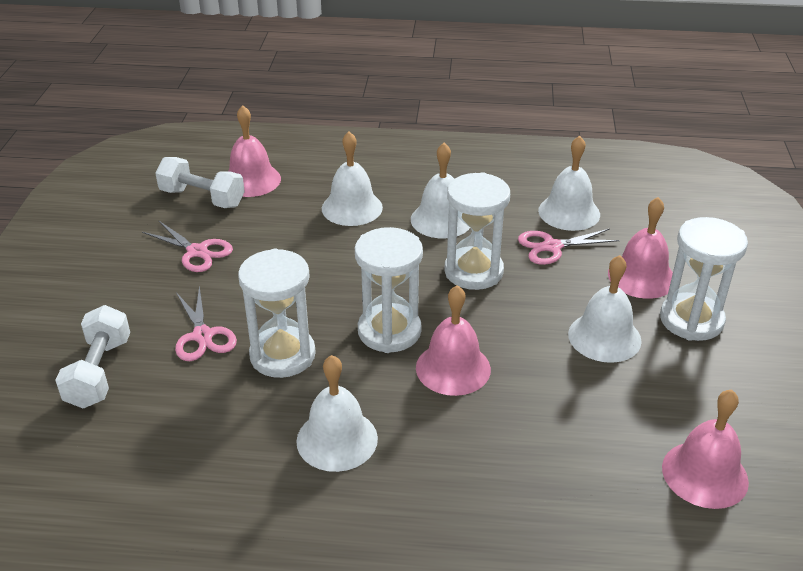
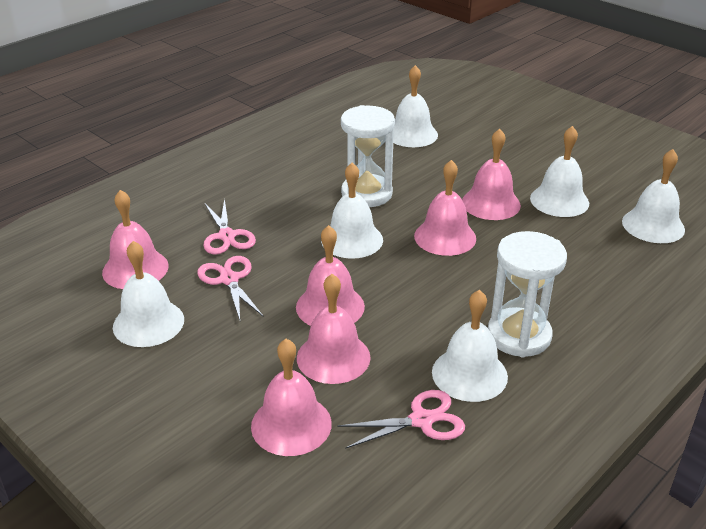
pink bell: [228,105,281,197] [416,285,491,396] [608,197,673,299] [662,389,749,509] = 4 -> [102,190,169,289] [251,339,332,456] [296,225,365,326] [297,274,370,384] [414,160,476,256] [462,129,521,220] = 6
white bell: [296,355,378,472] [322,132,383,226] [411,143,470,238] [538,136,600,231] [568,255,642,363] = 5 -> [113,241,184,347] [321,163,383,259] [393,65,438,147] [432,290,508,402] [530,126,589,217] [622,149,685,243] = 6
white dumbbell: [55,305,130,409] [155,157,245,208] = 2 -> none = 0
white hourglass: [238,249,316,378] [355,227,423,353] [444,172,510,290] [660,217,748,341] = 4 -> [341,105,395,207] [488,231,567,357] = 2

